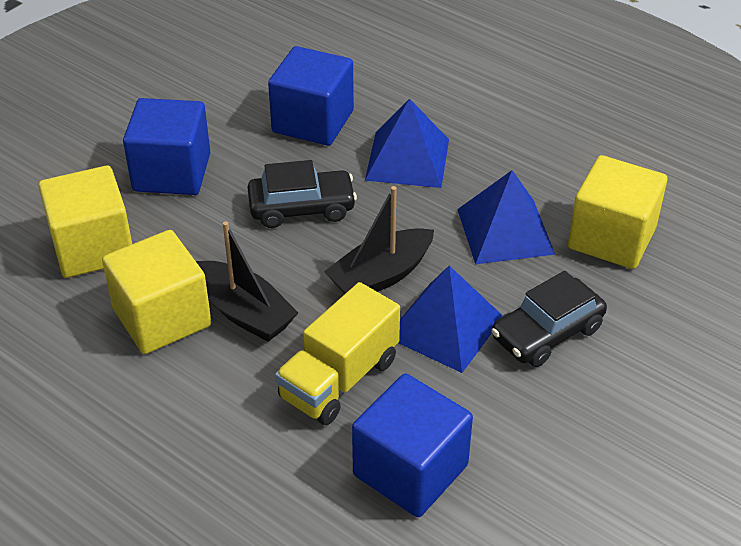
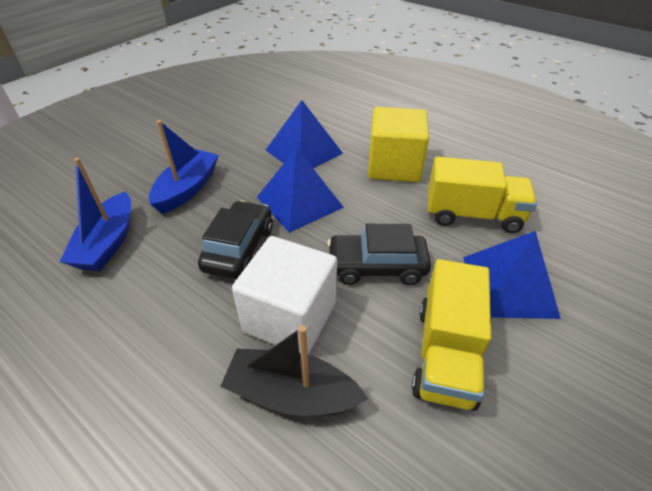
black boat: [196,221,298,342] [324,186,434,294] = 2 -> [220,326,368,416] = 1
blue boat: none = 0 -> [60,158,131,271] [149,120,219,214] = 2
blue cube: [123,98,210,195] [268,46,354,146] [352,373,473,517] = 3 -> none = 0
white cube: none = 0 -> [232,236,337,355] = 1
yellow cube: [38,166,132,278] [102,230,211,354] [568,155,667,269] = 3 -> [368,107,429,182] = 1
yellow truck: [275,282,400,425] = 1 -> [412,259,491,411] [428,156,537,233] = 2

